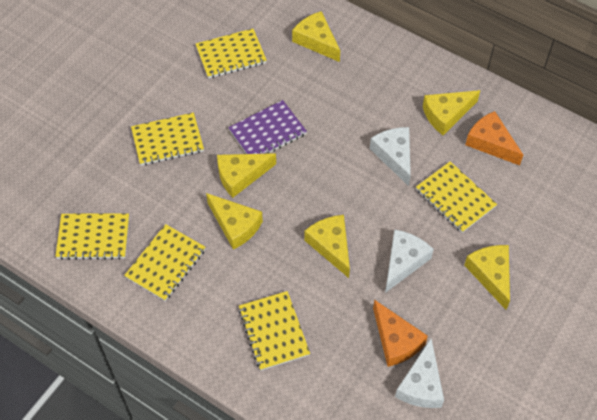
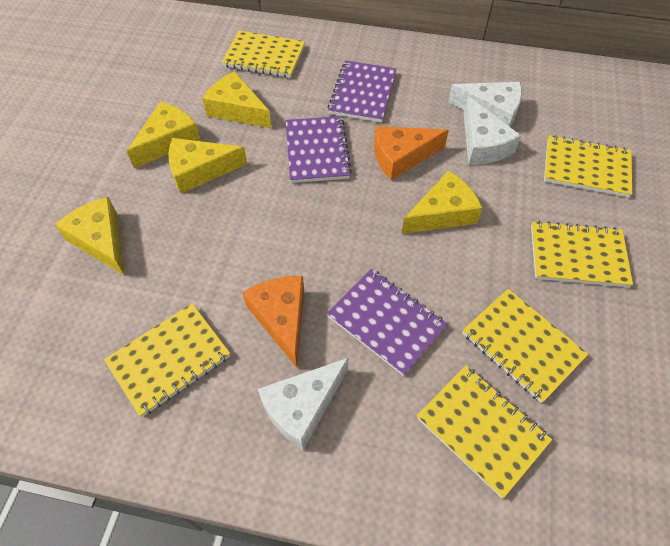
purple notebook: [228,100,307,154] = 1 -> [285,116,352,183] [327,269,447,376] [328,61,396,123] = 3
yellow cheese: [206,193,263,250] [217,153,276,198] [292,11,340,62] [304,215,350,278] [423,90,480,135] [464,245,510,310] = 6 -> [55,197,125,276] [127,102,201,168] [168,138,247,193] [202,71,271,128] [401,170,483,234] = 5

